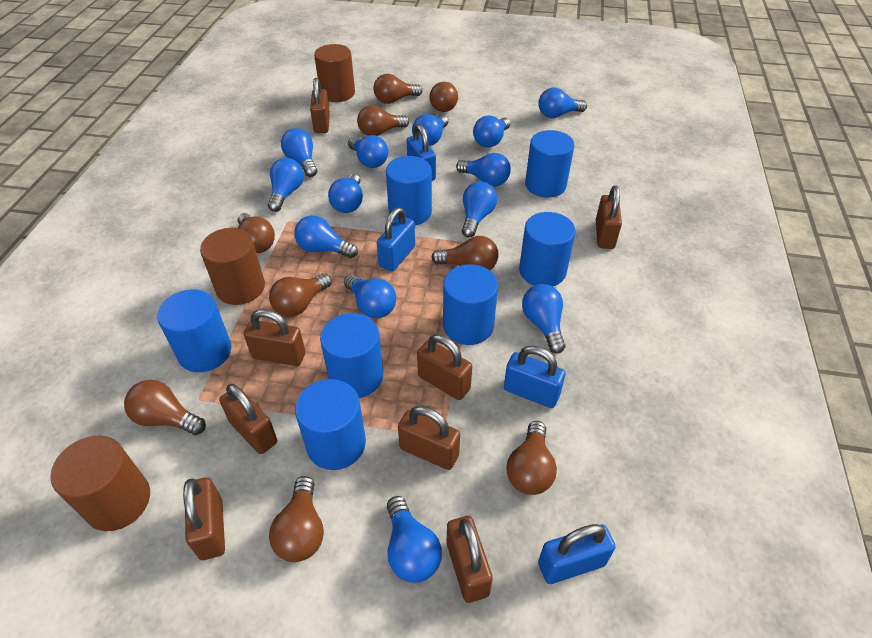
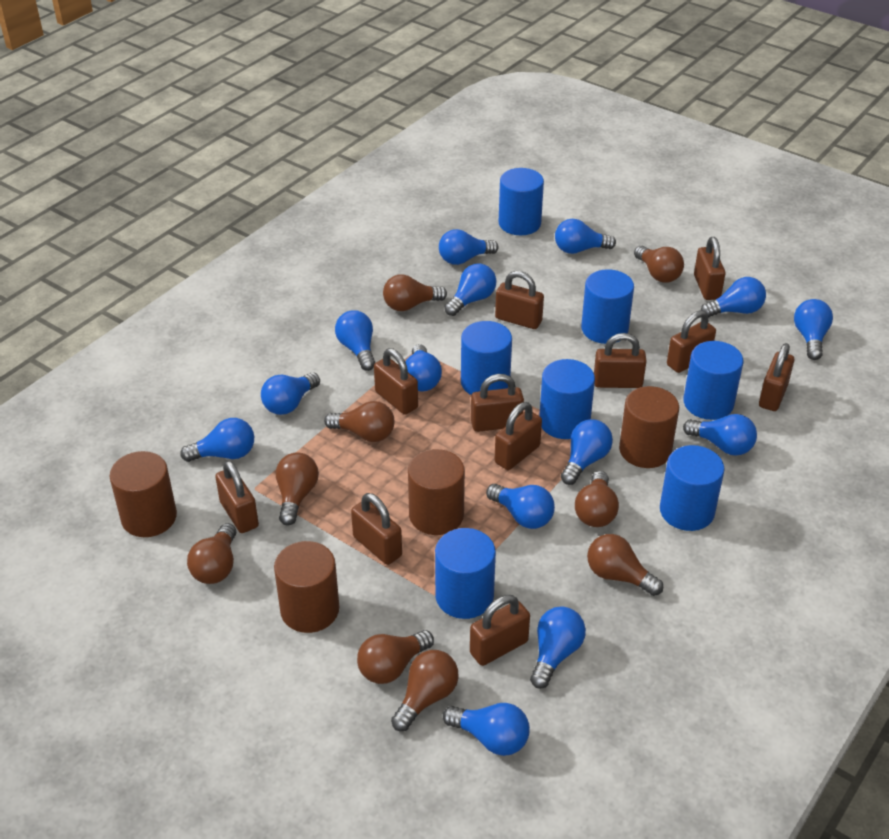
blue light bulb: [268,158,304,212] [281,128,318,177] [294,215,358,258] [328,174,363,213] [344,274,396,318] [348,135,388,168] [387,496,442,582] [412,114,448,146] [456,153,511,186] [462,182,497,238] [473,116,510,147] [522,284,566,354] [538,87,587,118] = 13 -> [180,418,254,462] [261,372,320,415] [335,310,375,371] [405,344,442,391] [439,229,499,265] [443,703,530,756] [444,263,496,316] [486,484,555,529] [530,606,586,689] [555,219,616,254] [561,419,613,485] [683,414,757,456] [701,277,766,318] [794,299,833,360] = 14
blue padlock: [377,207,415,272] [407,124,436,181] [504,346,565,408] [538,524,616,584] = 4 -> none = 0
brown cylinder: [50,435,150,531] [200,228,265,305] [314,44,355,102] = 3 -> [110,451,177,537] [274,541,339,633] [408,449,465,535] [619,386,679,468] = 4
brown padlock: [183,477,225,560] [219,384,277,454] [244,309,305,366] [310,78,330,133] [398,406,460,470] [417,334,472,400] [447,516,493,603] [596,185,622,249] = 8 -> [215,460,259,533] [351,493,402,565] [374,348,418,415] [470,595,530,666] [471,374,524,432] [495,271,544,329] [495,402,542,470] [594,333,646,388] [667,310,716,373] [694,237,726,300] [759,343,794,411] = 11

